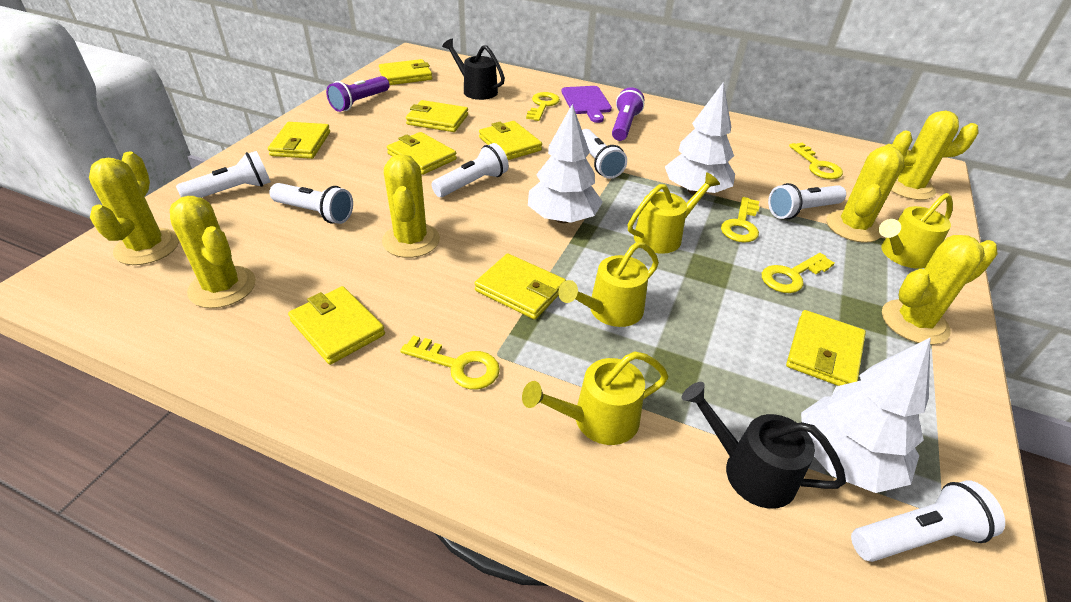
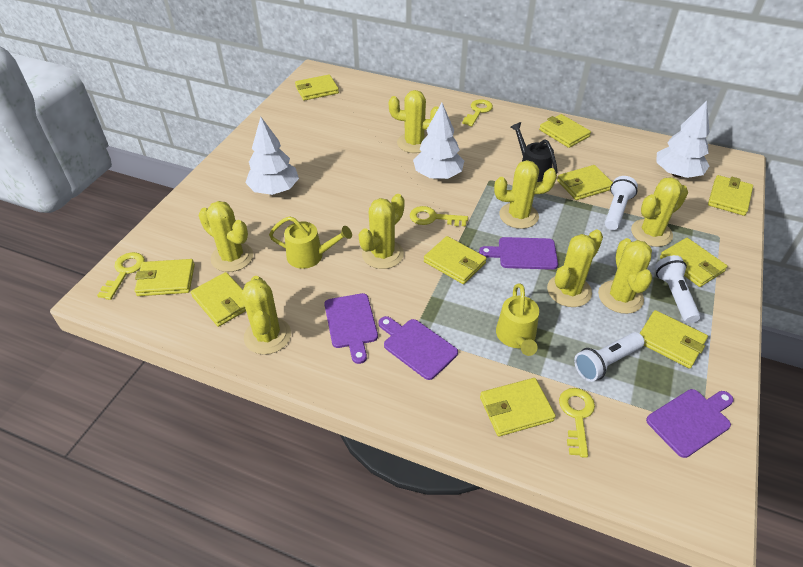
black watering can: [442,39,505,100] [682,382,846,508] = 2 -> [511,122,558,182] = 1
purple cutting board: [561,86,612,123] = 1 -> [324,293,378,364] [378,316,458,380] [479,237,558,270] [646,389,734,458] = 4
purple flashlight: [326,76,389,112] [612,87,644,141] = 2 -> none = 0
white flashlight: [176,151,271,198] [269,183,353,224] [431,143,509,197] [582,129,627,179] [768,183,846,219] [851,480,1005,562] = 6 -> [574,332,645,382] [605,176,638,230] [655,255,700,324] = 3
yellow cactus: [89,152,179,265] [170,196,256,308] [382,154,440,258] [826,144,904,243] [882,235,998,345] [891,110,979,200] = 6 -> [198,201,253,272] [242,276,291,355] [359,194,405,269] [389,90,439,153] [494,160,557,229] [547,230,603,307] [598,238,652,314] [631,177,688,247] = 8
yellow key: [400,335,500,389] [526,92,560,121] [721,197,759,243] [762,253,835,293] [789,143,843,179] = 5 -> [97,252,145,300] [410,206,468,226] [462,99,493,126] [559,388,595,458] = 4
yellow wallet: [268,122,330,159] [288,286,385,365] [379,59,432,85] [387,132,457,175] [406,100,468,132] [474,254,566,320] [479,121,542,160] [786,310,866,386] = 8 -> [135,259,195,296] [191,272,246,327] [295,74,339,101] [424,236,487,284] [480,378,556,437] [539,114,591,148] [557,165,613,200] [640,310,708,369] [660,238,728,287] [708,175,753,216] = 10
yellow watering can: [522,351,668,445] [558,242,659,327] [628,172,720,254] [879,193,953,269] = 4 -> [269,216,352,269] [496,283,539,356] = 2

